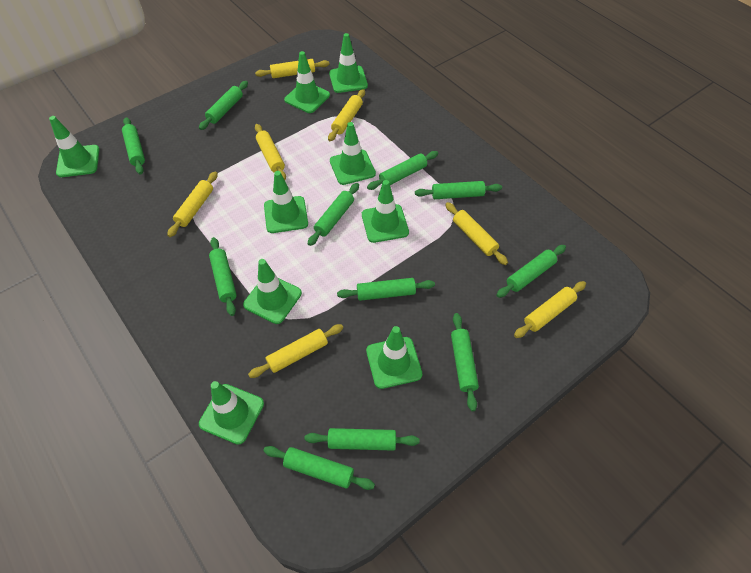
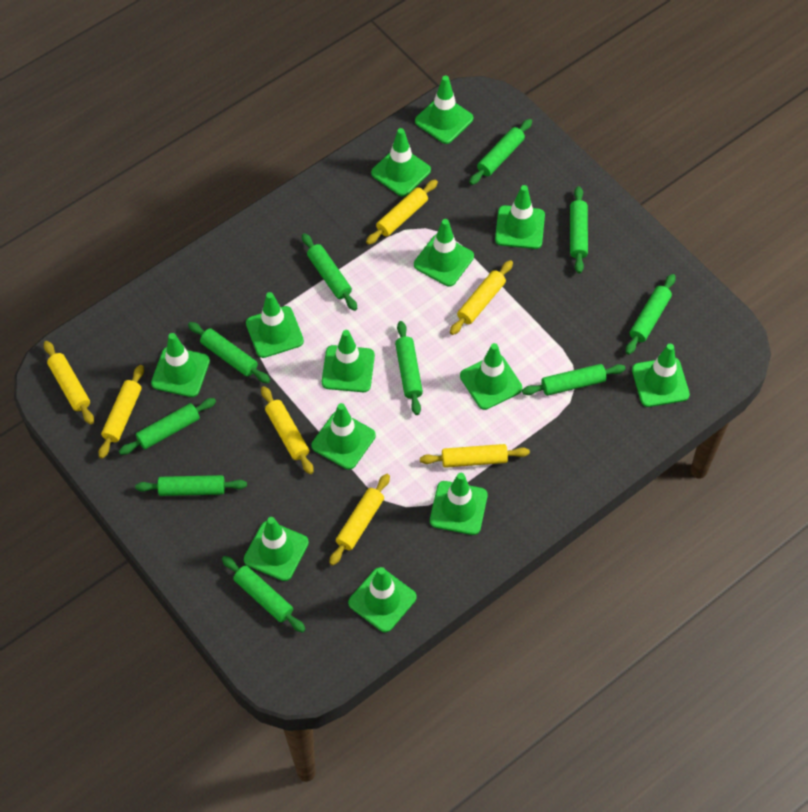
green rolling pin: [122,117,145,174] [199,81,248,130] [209,237,237,316] [263,446,375,490] [305,428,420,451] [308,183,359,246] [337,278,435,301] [367,151,438,190] [415,181,502,199] [451,313,479,411] [496,245,566,298] = 11 -> [119,398,216,455] [135,475,247,496] [188,322,270,383] [222,556,306,633] [302,233,357,311] [395,321,423,415] [469,119,532,185] [522,364,626,396] [570,186,588,274] [626,274,676,355] = 10
green traffic cone: [49,116,100,177] [199,381,264,445] [243,259,302,324] [264,171,308,233] [284,51,330,113] [329,33,368,93] [330,122,376,185] [362,180,409,243] [366,326,422,389] = 9 -> [151,333,210,397] [244,517,309,581] [246,292,304,358] [312,403,376,470] [322,330,375,392] [348,567,417,633] [371,128,431,197] [414,219,474,286] [415,75,473,144] [430,473,488,535] [460,343,522,410] [495,185,545,249] [632,344,690,407] = 13

